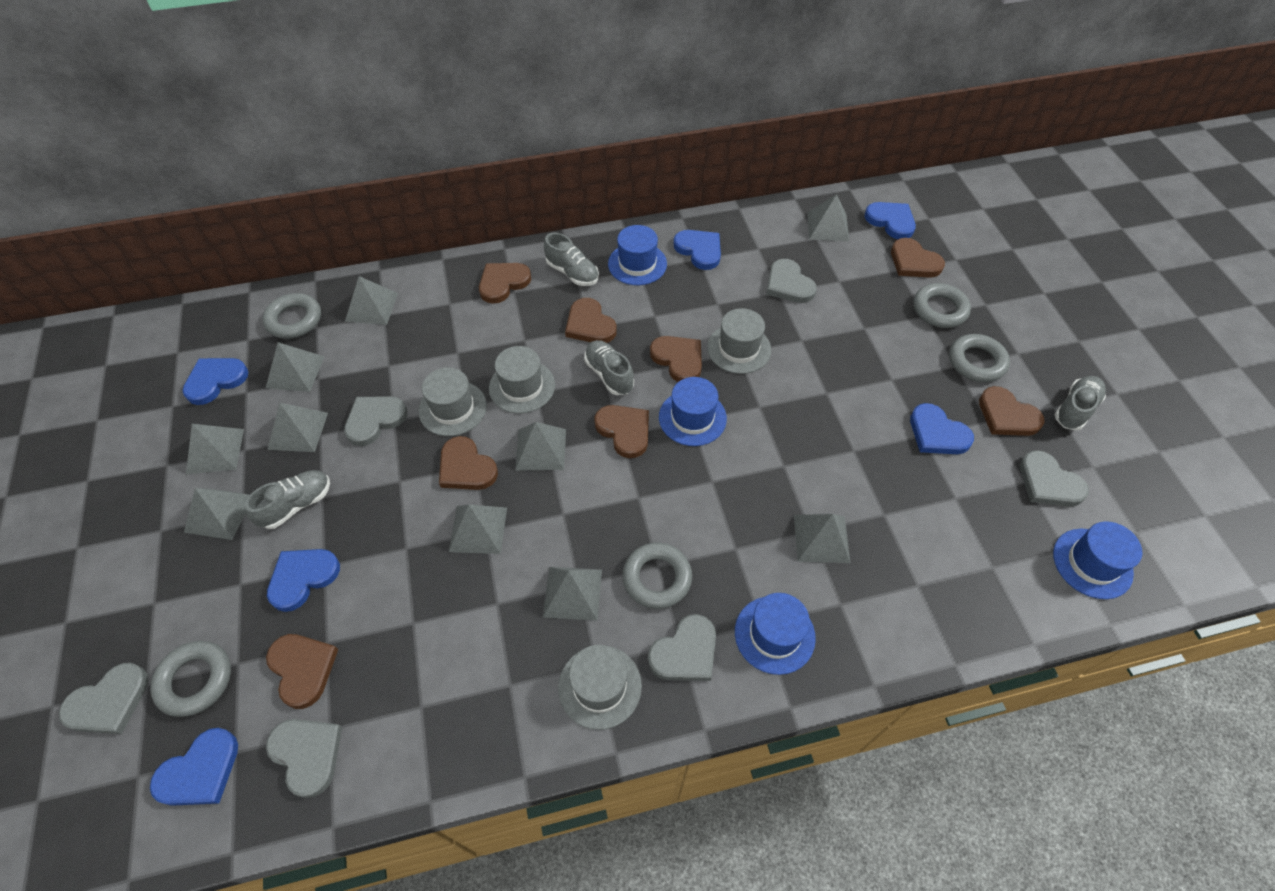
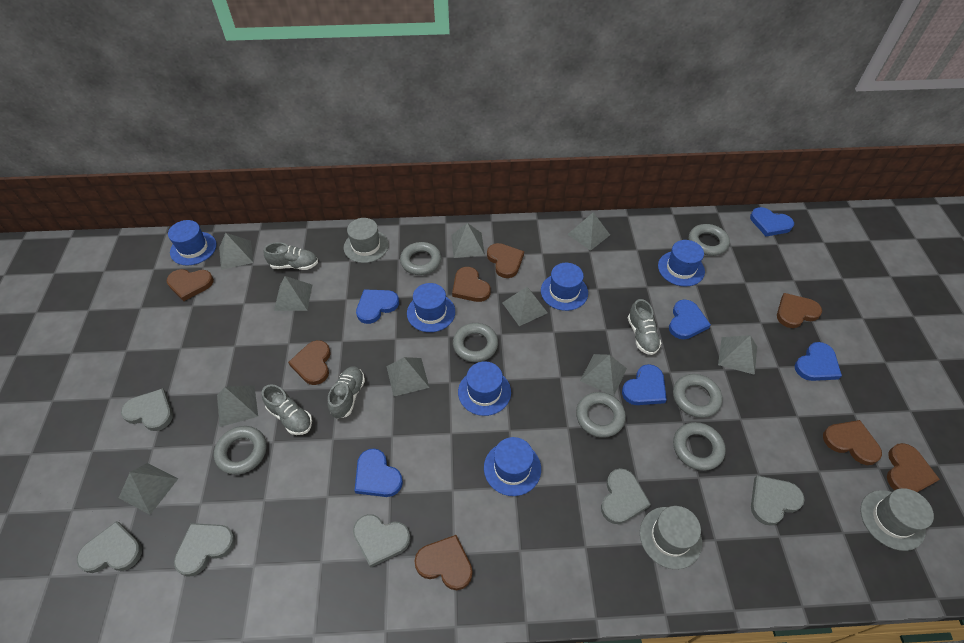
blue hat: [608,225,667,285] [659,377,727,446] [735,593,816,675] [1053,521,1143,599] = 4 -> [168,220,217,266] [407,283,455,332] [458,361,511,416] [484,437,541,496] [541,263,588,311] [658,240,705,287] = 6
grey hat: [419,367,487,436] [489,346,555,414] [558,645,642,730] [707,308,771,374] = 4 -> [344,218,389,263] [640,506,702,569] [860,488,934,551] = 3
grey ring: [150,641,231,717] [263,293,321,339] [622,543,692,609] [913,283,971,328] [949,334,1010,383] = 5 -> [214,426,267,475] [400,242,441,275] [453,323,498,362] [576,392,626,438] [673,374,723,418] [673,422,726,471] [689,224,730,256] = 7

